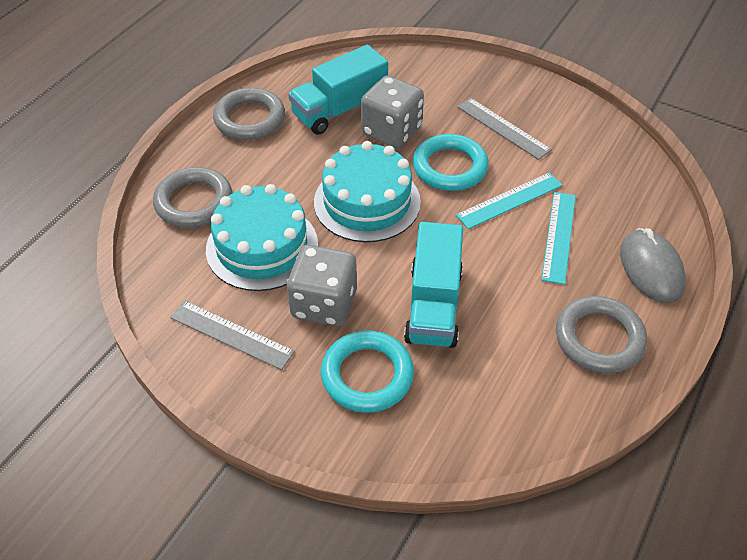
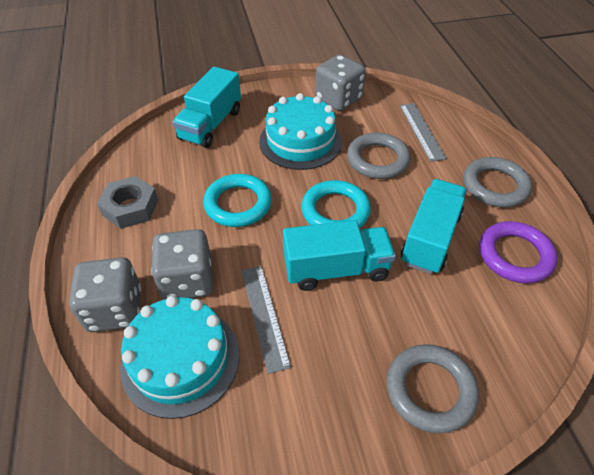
grey dice: [287,245,357,326] [361,75,424,148] = 2 -> [69,257,141,332] [151,229,213,300] [315,55,366,111] = 3
grey mouse: [620,228,686,303] = 1 -> none = 0
grey nut: none = 0 -> [97,176,158,229] = 1
purple ring: none = 0 -> [479,221,557,283] = 1
turquoise ruler: [456,172,563,229] [541,192,576,285] = 2 -> none = 0
turquoise truck: [288,45,388,135] [404,222,463,348] = 2 -> [173,67,241,148] [283,220,396,291] [401,179,467,274] = 3

